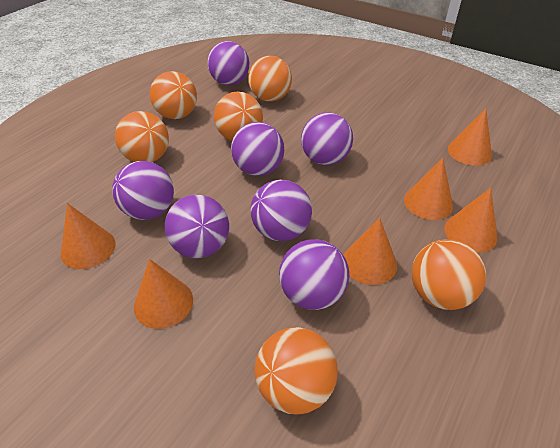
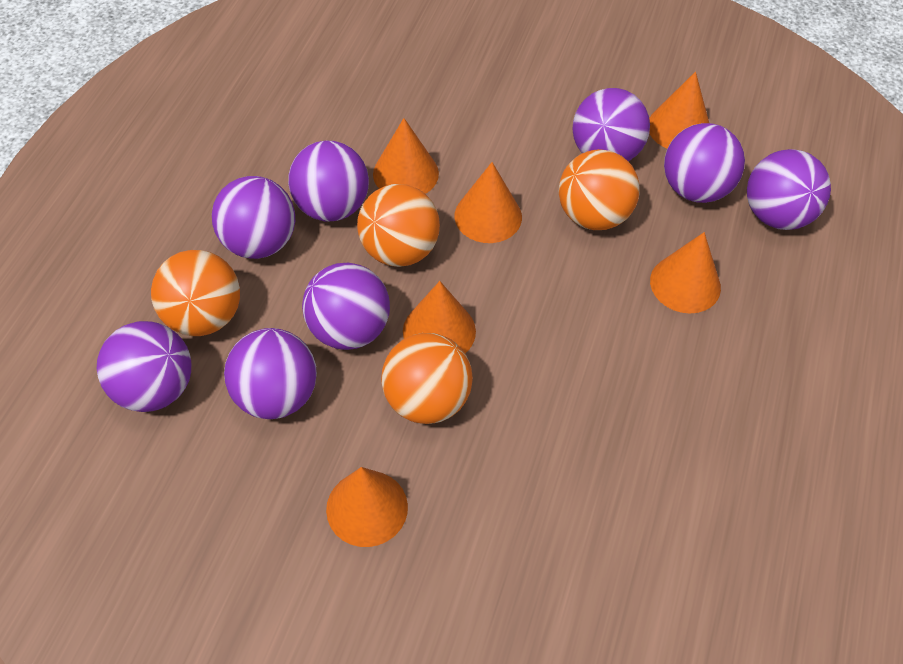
orange ball: [115,111,169,162] [150,71,197,119] [214,92,263,141] [248,56,292,102] [255,327,338,414] [412,239,486,310] = 6 -> [151,250,240,336] [357,184,440,267] [381,333,473,424] [559,149,640,230] = 4
purple ball: [112,161,174,220] [165,195,229,258] [207,41,249,85] [231,122,284,176] [250,180,312,241] [279,239,349,310] [301,112,353,165] = 7 -> [97,321,191,412] [212,176,295,259] [224,328,317,419] [288,140,369,221] [302,263,390,350] [572,88,650,161] [664,123,745,203] [747,149,831,230] = 8

